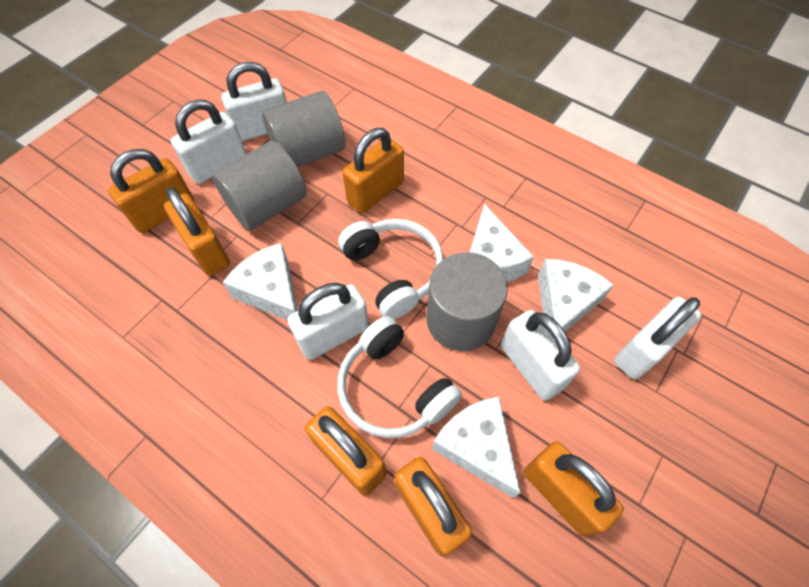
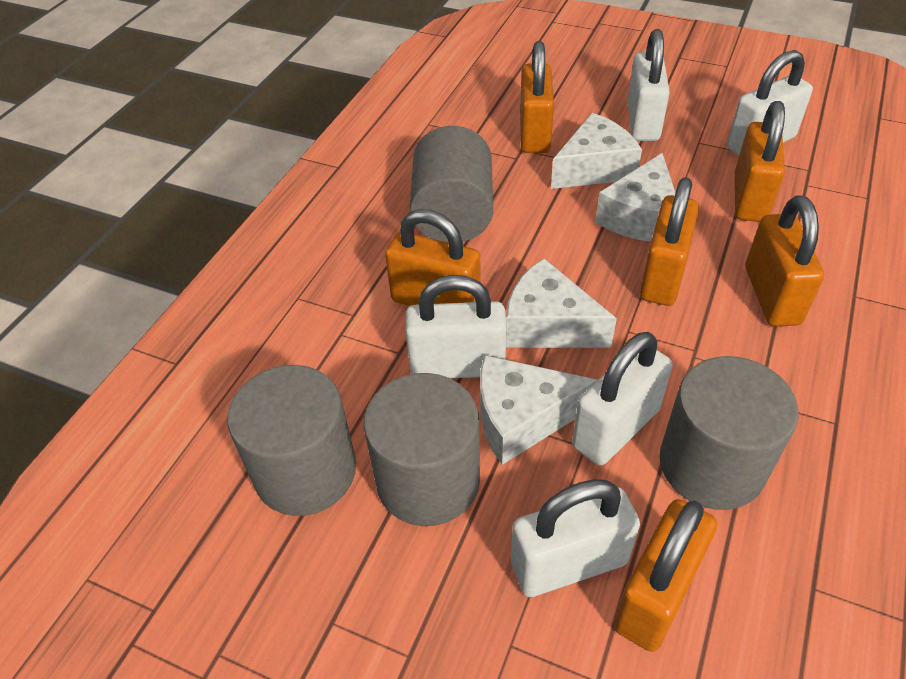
grey cylinder: [212,141,307,231] [262,91,346,167] [426,252,508,351] = 3 -> [227,365,356,516] [363,373,480,526] [410,126,493,243] [660,356,799,510] = 4
white headphones: [338,219,444,319] [338,316,462,438] = 2 -> none = 0

